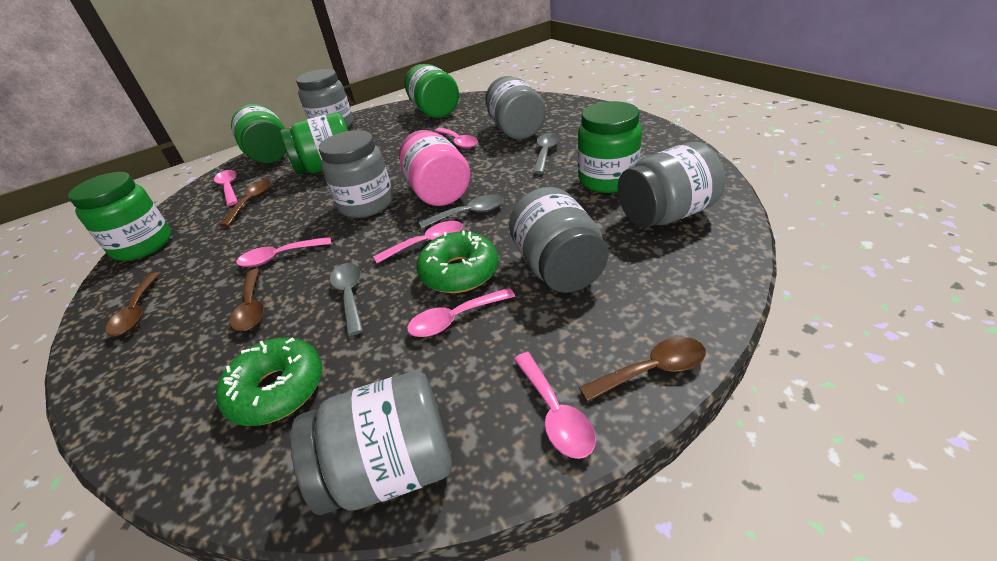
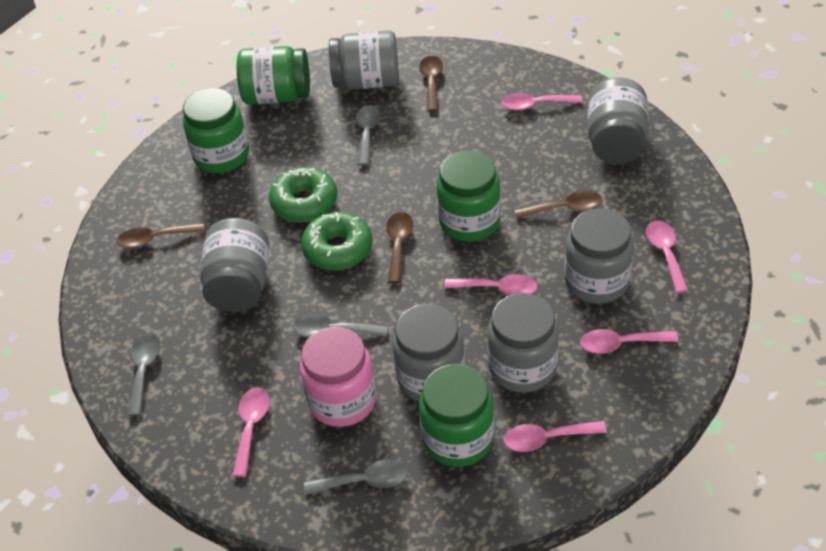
green jar: [68,172,171,261] [231,104,286,163] [280,113,348,174] [405,64,459,118] [577,101,642,193] = 5 -> [183,88,249,173] [237,46,310,105] [419,364,494,467] [437,151,501,242] = 4
grey spoon: [330,263,363,336] [419,194,504,229] [533,133,560,174] = 3 -> [128,333,160,416] [293,314,388,337] [304,459,408,495] [356,105,381,166] = 4

